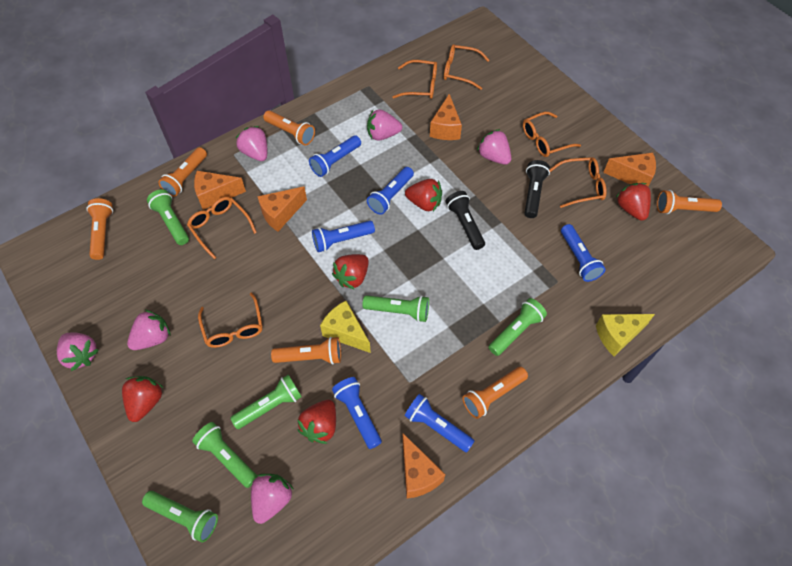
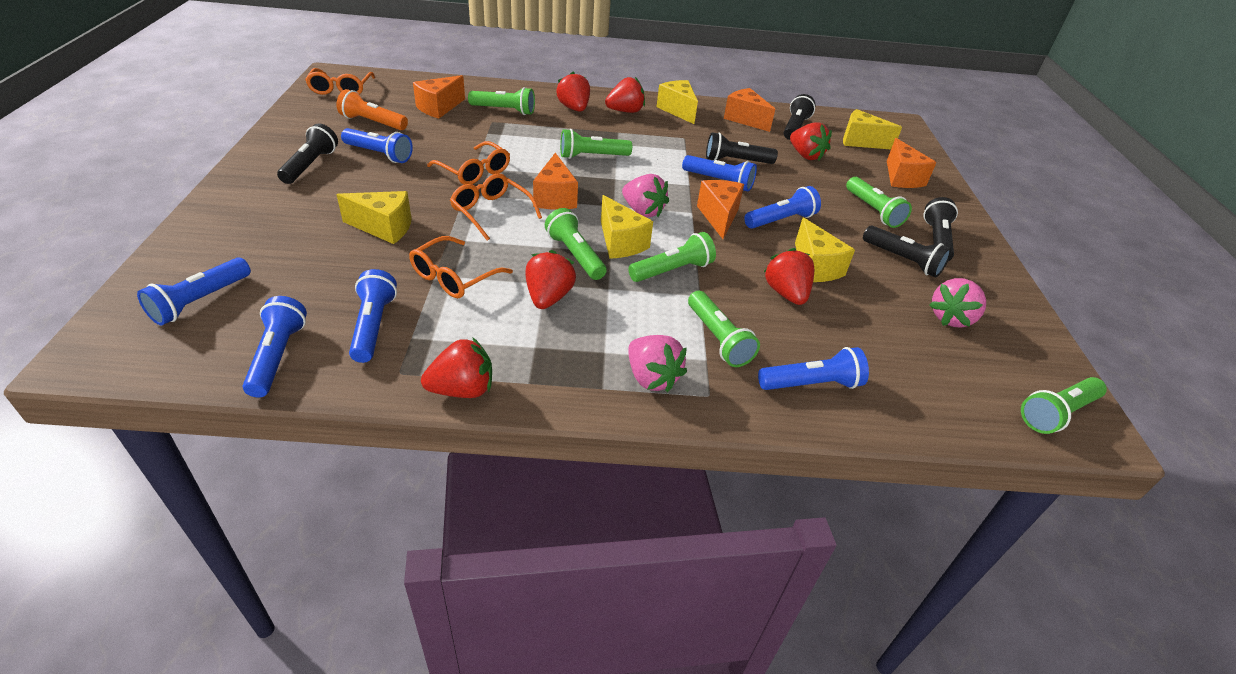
black flashlight: [446,191,485,250] [524,160,550,218] = 2 -> [277,123,338,184] [706,132,778,164] [784,94,816,140] [863,226,951,277] [924,197,958,261] = 5
blue flashlight: [309,135,361,177] [312,221,375,252] [332,377,382,449] [367,167,414,215] [404,394,474,452] [561,224,606,282] = 6 -> [137,258,251,325] [242,296,307,398] [341,128,413,163] [349,269,397,363] [682,155,757,192] [744,186,821,229] [758,347,869,390] = 7
green flashlight: [142,491,218,543] [147,189,189,245] [192,422,258,488] [230,375,302,429] [362,295,429,322] [488,298,547,356] = 6 -> [468,87,535,115] [545,208,607,280] [560,129,632,159] [628,232,716,282] [688,291,760,367] [846,177,912,228] [1021,377,1107,434] = 7
orange flashlight: [86,198,113,260] [158,147,207,197] [263,110,315,146] [271,337,341,364] [462,367,528,419] [657,190,722,214] = 6 -> [336,89,408,130] = 1
orange glasses: [187,197,257,259] [198,292,263,348] [392,60,437,99] [444,44,489,90] [523,112,581,157] [549,157,607,208] = 6 -> [305,68,375,95] [409,236,513,298] [427,141,510,185] [450,173,542,241] = 4
pink strawberry: [57,333,99,371] [127,310,171,350] [236,126,267,161] [251,474,293,524] [367,110,402,141] [477,129,511,165] = 6 -> [622,174,669,218] [628,335,687,392] [929,278,986,328] = 3
red strawberry: [122,376,164,422] [297,400,336,444] [332,254,369,290] [405,179,442,211] [616,183,651,221] = 5 -> [421,337,492,398] [525,250,576,309] [557,72,590,112] [605,77,645,113] [764,248,814,305] [790,122,832,161] = 6
yellow cheese: [320,301,371,353] [596,314,655,356] = 2 -> [336,191,412,244] [601,195,653,259] [657,80,698,124] [795,217,855,282] [843,109,902,149] = 5

